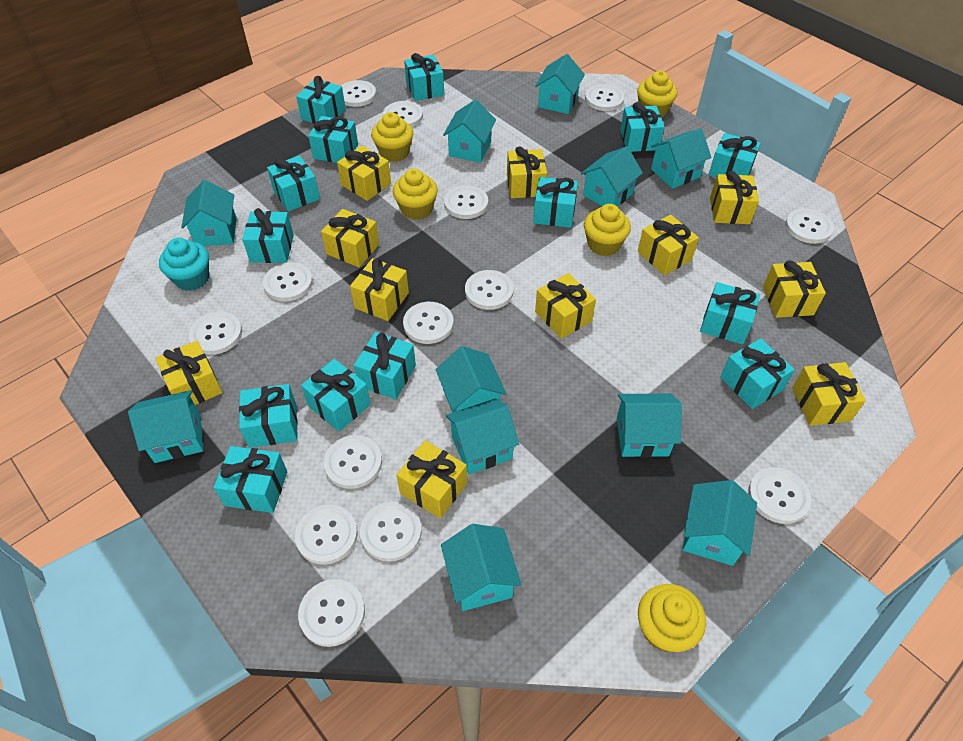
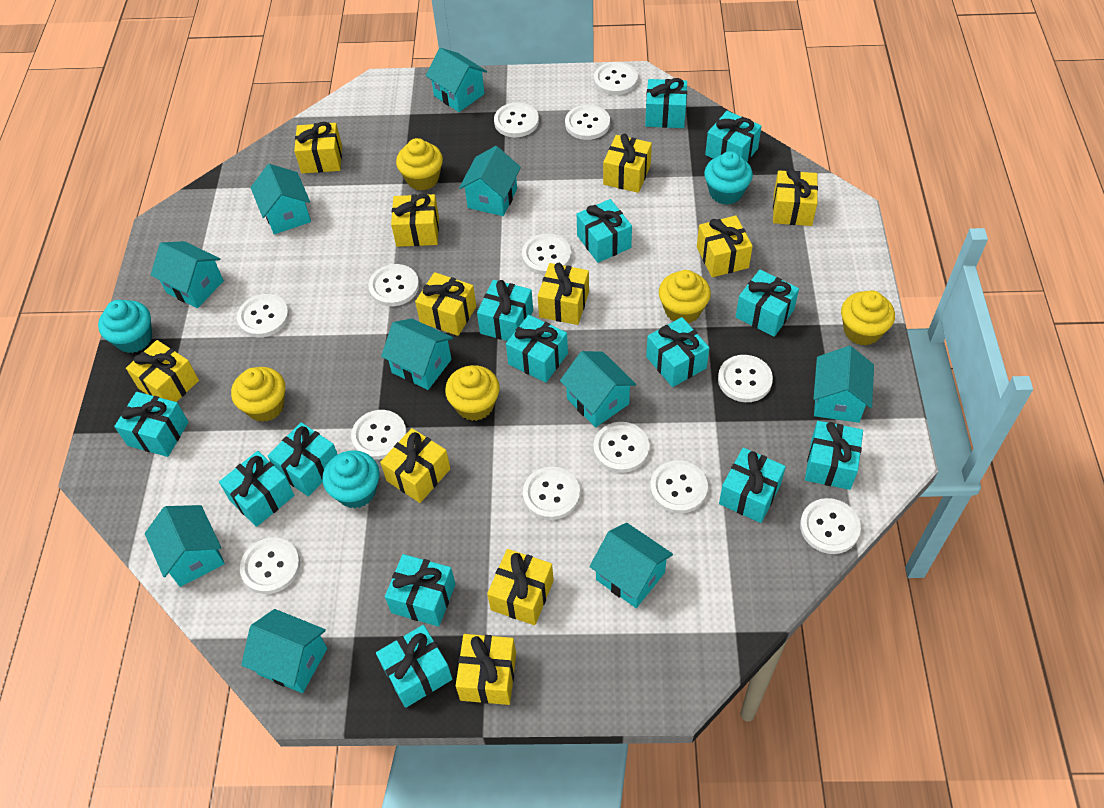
turquoise cupcake: [159,238,209,291] = 1 -> [98,300,152,353] [322,450,379,508] [704,151,753,205] = 3
turquoise house: [128,390,203,463] [181,180,237,246] [435,346,507,413] [441,524,522,611] [443,99,496,163] [446,398,519,474] [535,54,585,114] [581,146,643,207] [617,394,682,458] [651,128,712,189] [682,480,757,566] = 11 -> [145,505,225,587] [151,241,224,308] [241,609,327,693] [251,164,311,234] [381,318,453,390] [426,48,487,112] [459,146,521,216] [560,351,636,428] [589,523,673,608] [813,346,874,423] = 10
white button: [189,311,242,355] [263,262,313,302] [295,504,358,565] [298,579,365,647] [324,435,382,489] [341,80,376,107] [360,502,422,562] [383,101,423,127] [403,302,454,344] [444,185,488,219] [465,270,514,310] [585,84,624,111] [748,467,811,524] [785,208,834,244] = 14 -> [237,294,289,338] [240,537,300,594] [351,410,407,460] [368,264,419,306] [494,102,539,137] [522,234,571,275] [523,467,580,520] [565,105,610,140] [593,422,649,473] [594,62,638,95] [650,460,708,514] [718,355,773,402] [800,498,861,554] = 13

